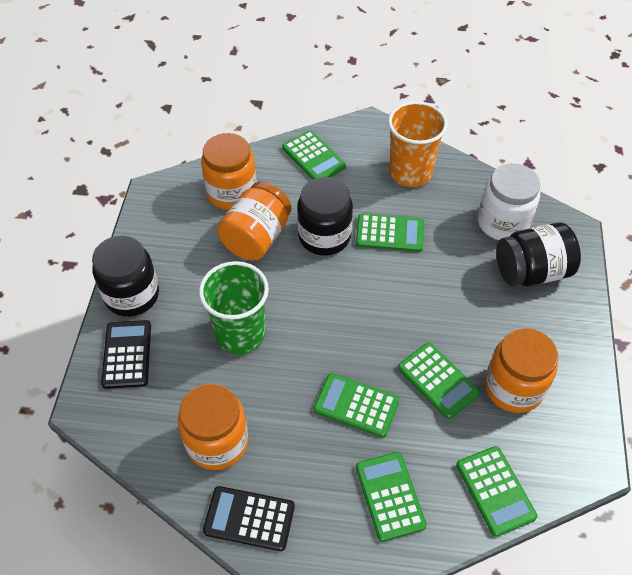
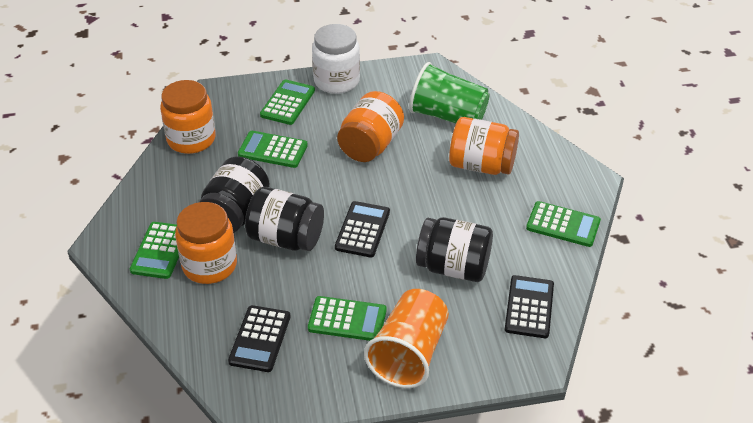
black calculator: [101,320,151,389] [203,486,295,551] = 2 -> [228,305,291,372] [335,201,390,257] [505,275,554,338] = 3
green calculator: [282,130,346,179] [314,373,399,438] [356,213,424,252] [356,452,427,542] [398,343,480,419] [456,446,537,537] = 6 -> [130,222,179,279] [238,131,308,168] [260,79,315,125] [308,296,387,341] [526,201,601,247] = 5

